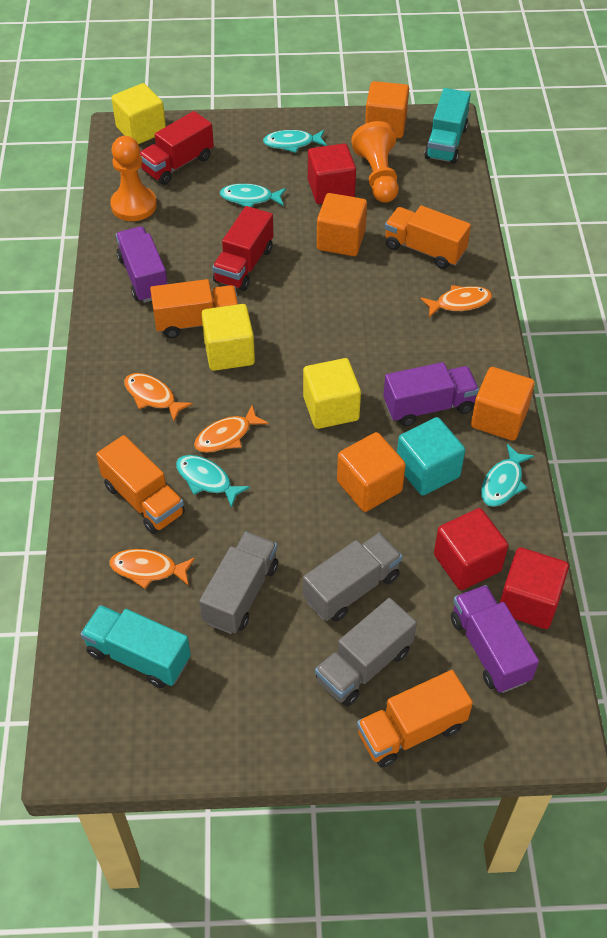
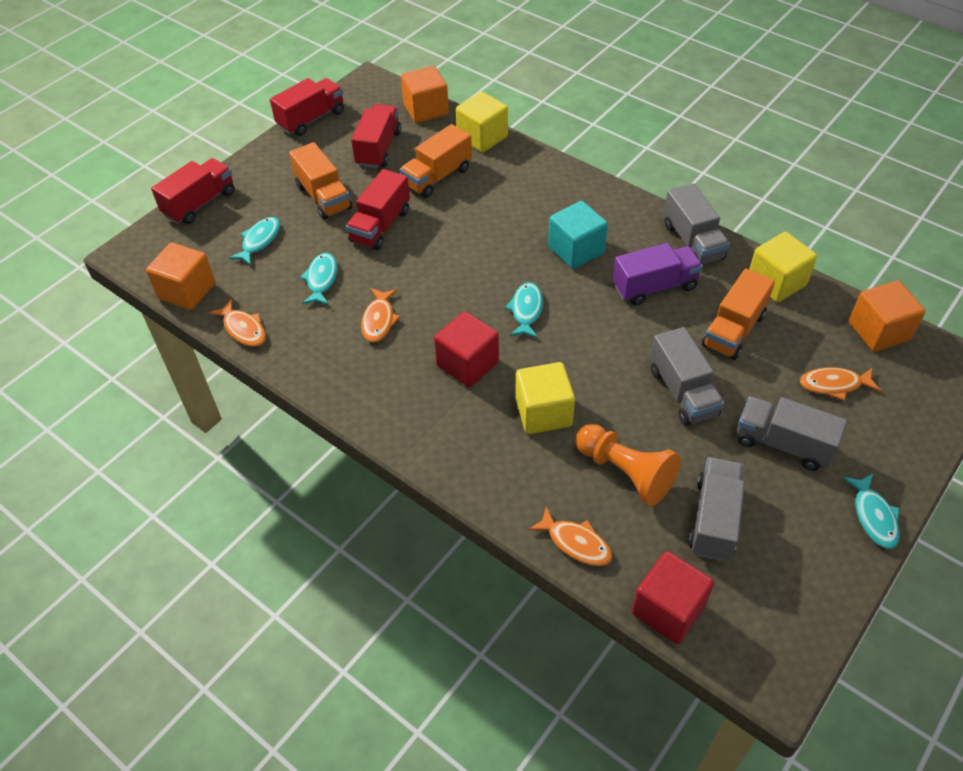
grey truck: [199,532,278,634] [303,533,402,622] [315,598,417,707] = 3 -> [650,327,724,426] [664,183,730,265] [689,457,745,562] [737,397,847,471] = 4
orange cube: [317,193,367,256] [337,432,406,512] [365,81,409,138] [471,367,535,441] = 4 -> [146,242,215,310] [401,66,449,123] [849,281,926,352] = 3
orange pawn: [110,136,157,221] [351,121,399,203] = 2 -> [575,424,680,506] = 1
orange truck: [96,435,185,534] [150,279,239,338] [357,670,473,768] [385,206,471,269] = 4 -> [289,142,352,220] [400,124,472,198] [702,269,775,360] = 3
purple truck: [116,226,168,303] [383,362,479,426] [451,585,539,693] = 3 -> [613,243,703,306] = 1
red cube: [308,143,356,204] [434,508,508,590] [500,547,569,629] = 3 -> [434,311,499,387] [632,551,714,644] = 2
red truck: [140,111,214,185] [212,206,273,291] = 2 -> [151,158,235,224] [270,78,344,136] [346,169,410,250] [351,104,401,168] = 4
turquoise truck: [80,605,191,688] [424,88,471,164] = 2 -> none = 0

